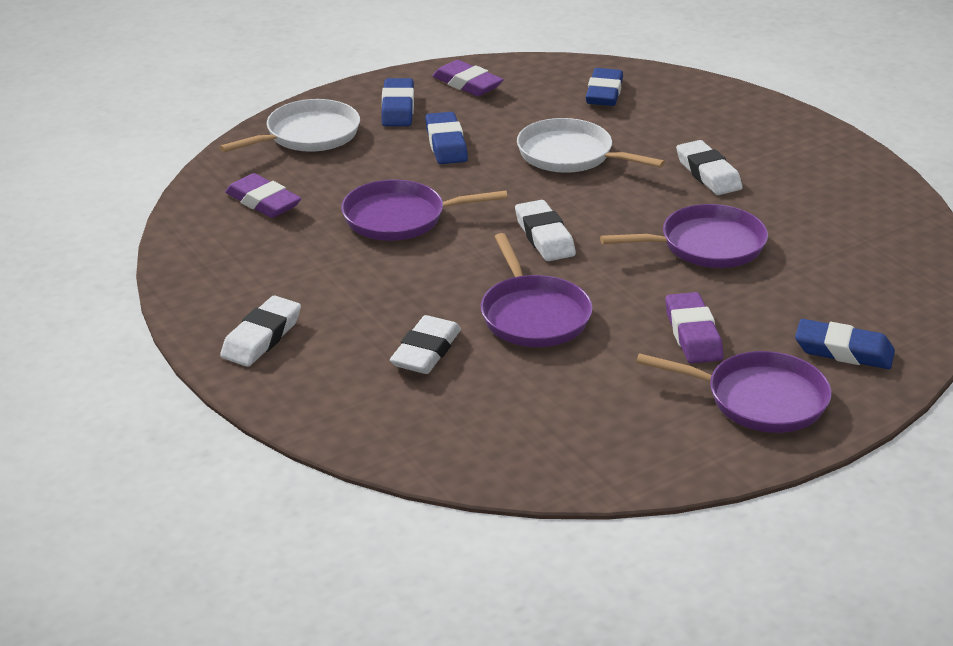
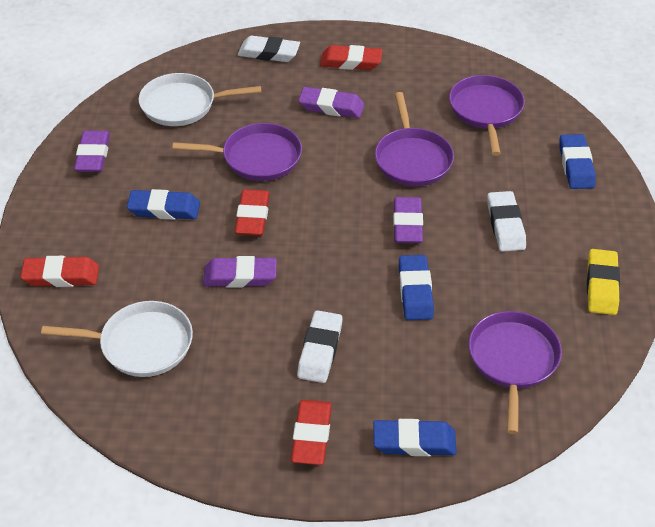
purple eraser: [225,173,301,218] [432,60,504,96] [665,292,723,363] = 3 -> [74,131,110,172] [203,256,277,288] [298,87,364,118] [393,197,423,243] = 4
red eraser: none = 0 -> [20,256,99,287] [235,189,270,236] [291,400,332,465] [320,45,382,70] = 4
white eraser: [220,296,301,367] [390,315,461,374] [515,200,576,261] [676,140,743,195] = 4 -> [238,36,300,62] [297,310,343,383] [487,191,526,252] = 3
yellow eraser: none = 0 -> [587,249,620,315] = 1

